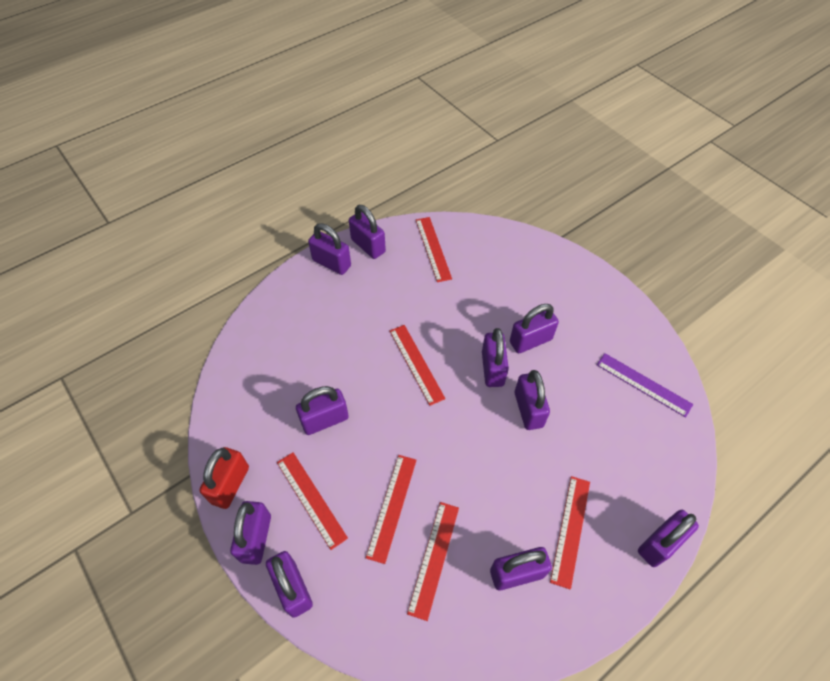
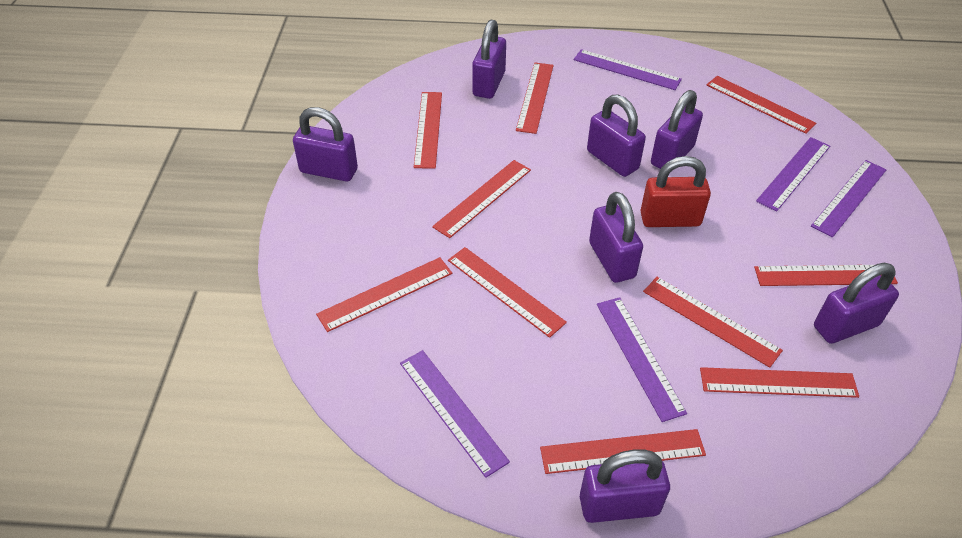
purple padlock: [230,501,271,565] [266,551,313,618] [296,386,349,435] [308,223,351,275] [349,205,386,259] [482,328,509,387] [490,547,552,591] [510,304,559,353] [515,370,550,430] [638,510,699,567] = 10 -> [293,107,358,181] [472,20,506,99] [580,449,670,523] [587,94,646,177] [589,192,643,283] [651,90,703,169] [814,263,899,344] = 7
purple ruler: [597,353,693,417] = 1 -> [400,350,510,478] [574,49,682,90] [597,297,687,422] [756,137,830,212] [811,160,886,238] = 5
red ruler: [277,452,348,550] [366,455,416,564] [390,325,446,406] [407,502,459,621] [416,217,452,282] [550,476,590,590] = 6 -> [316,257,452,332] [414,92,442,169] [432,160,531,238] [448,247,567,338] [516,63,554,134] [540,429,706,474] [643,277,783,368] [700,367,859,398] [707,76,816,134] [754,265,898,286] = 10

